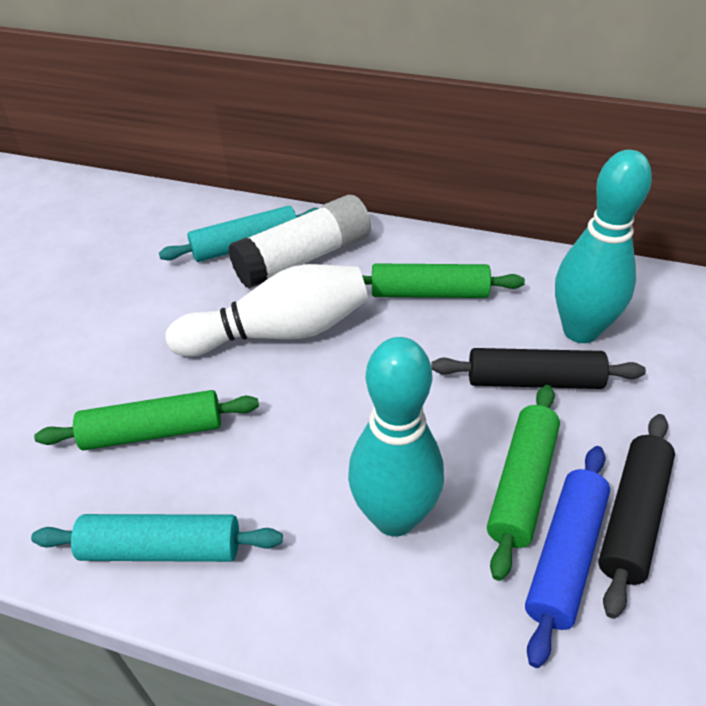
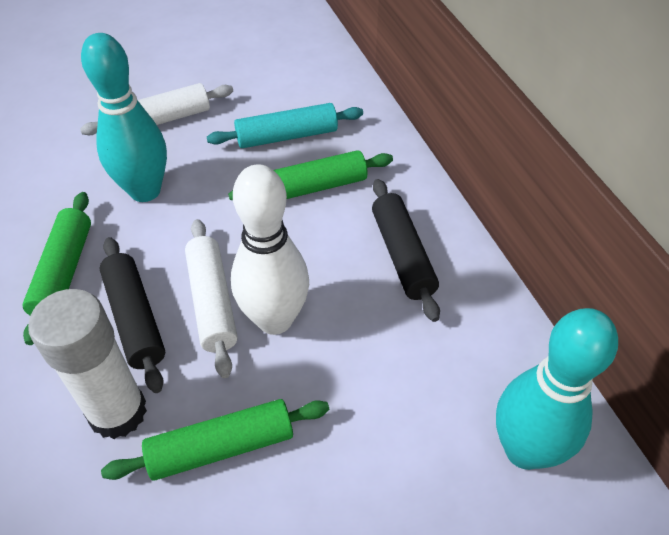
blue rolling pin: [525,446,610,668] = 1 -> none = 0
turquoise rolling pin: [31,514,283,562] [159,206,319,262] = 2 -> [207,103,363,148] = 1
white rolling pin: none = 0 -> [80,83,233,135] [185,219,238,378] = 2

